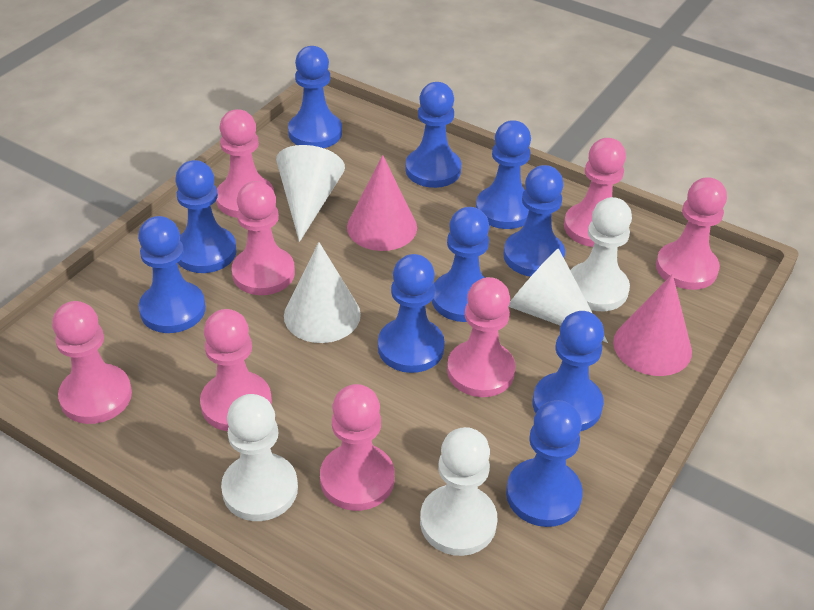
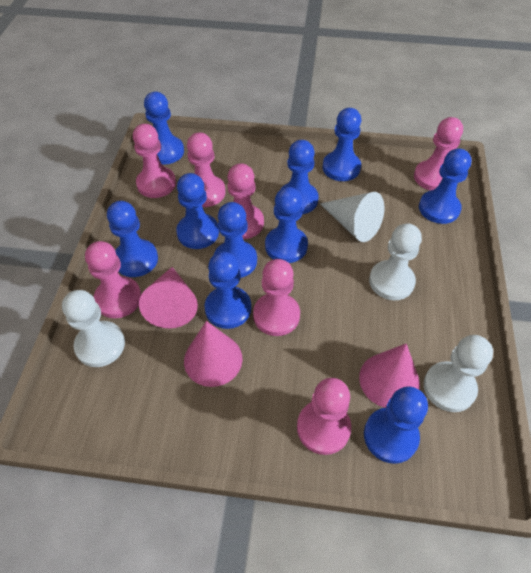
pink cone: [347,155,417,251] [613,274,692,376] = 2 -> [139,267,198,328] [184,321,242,387] [359,344,420,408] = 3
pink pawn: [52,301,132,424] [200,309,272,431] [216,109,274,218] [232,181,295,295] [320,384,395,511] [447,277,516,397] [564,138,626,247] [656,177,727,290] = 8 -> [85,241,141,318] [133,124,176,198] [187,132,226,207] [227,163,264,239] [253,259,300,336] [297,378,351,455] [414,117,463,190] = 7
white cone: [276,145,345,242] [284,242,361,343] [509,248,608,343] = 3 -> [320,192,384,242] = 1

